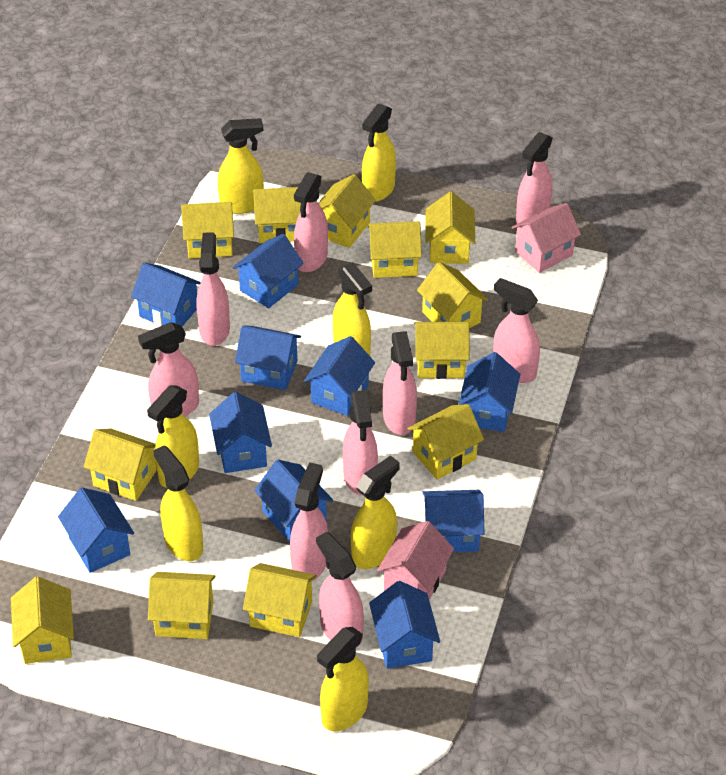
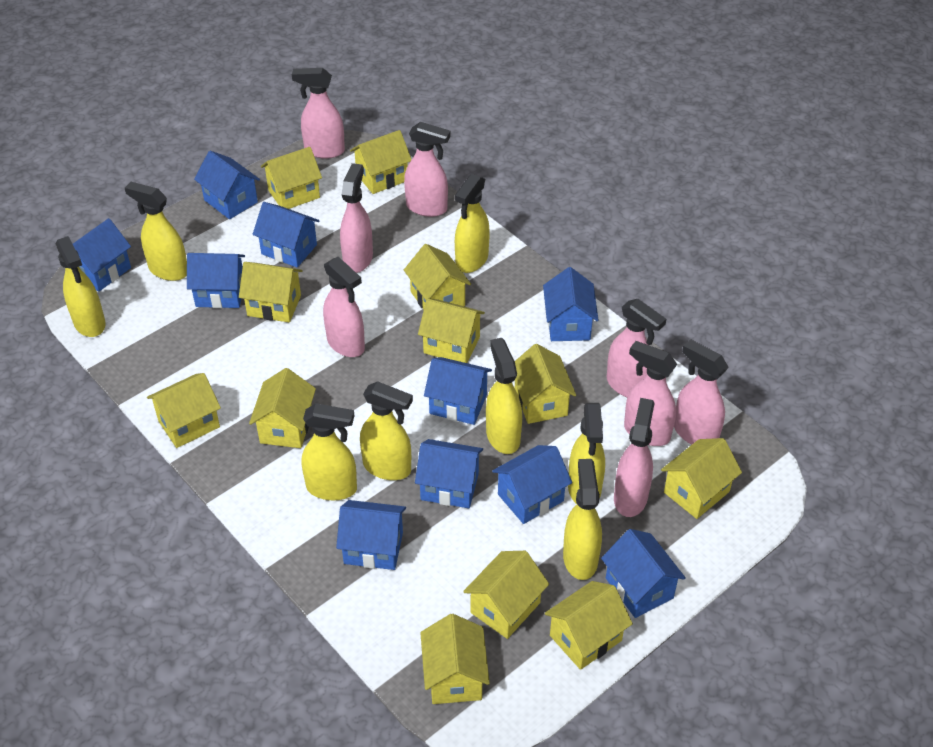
pink house: [377,521,454,600] [511,203,581,273] = 2 -> none = 0
pink spray bottle: [138,322,199,416] [196,233,230,346] [290,462,328,581] [294,172,328,272] [316,532,364,648] [343,390,378,495] [383,331,417,435] [493,278,540,383] [516,132,553,224] = 9 -> [292,68,345,159] [323,257,365,357] [340,163,373,273] [404,122,451,217] [607,299,666,397] [614,398,655,517] [624,341,677,446] [674,339,729,445] = 8
yellow spray bottle: [147,385,199,488] [153,445,203,561] [218,118,264,214] [317,627,369,731] [333,262,372,356] [351,456,400,569] [362,103,396,202] = 7 -> [55,236,106,337] [125,182,187,281] [302,403,357,501] [360,381,413,480] [455,174,490,273] [486,338,522,454] [563,459,602,580] [568,403,605,504] = 8

